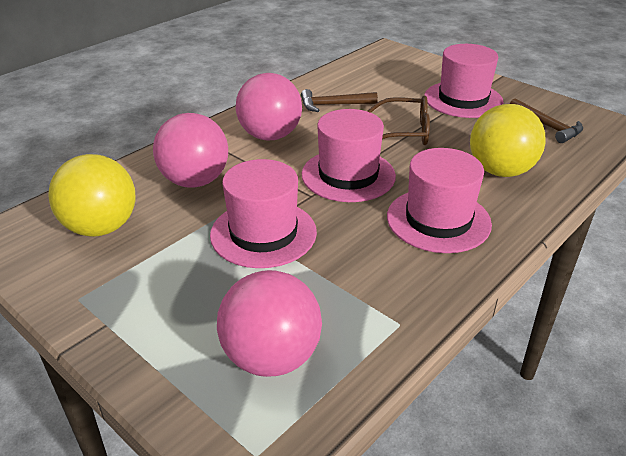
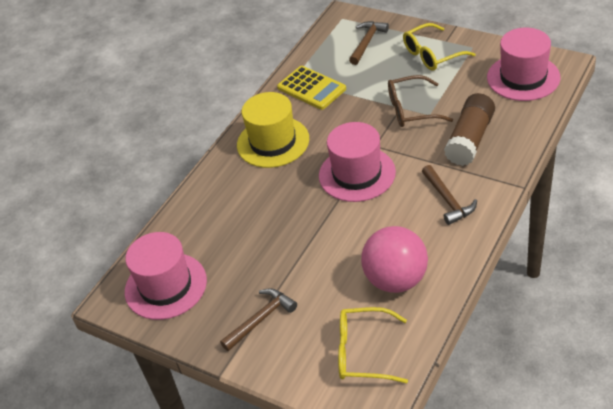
brown glue stick: none = 0 -> [444,93,495,166] = 1
brown hammer: [301,89,378,112] [510,98,583,143] = 2 -> [220,288,297,351] [349,21,389,65] [422,165,477,225] = 3
pink ball: [153,113,228,188] [217,270,322,377] [236,73,302,140] = 3 -> [361,226,428,293] = 1
pink hat: [210,159,317,268] [302,109,396,202] [387,148,492,253] [424,44,504,118] = 4 -> [125,232,207,320] [319,122,396,202] [487,28,560,101] = 3
yellow ball: [48,154,135,237] [470,104,546,177] = 2 -> none = 0
yellow calculator: none = 0 -> [277,66,346,110] = 1
yellow glasses: none = 0 -> [338,307,408,383] [403,23,476,71] = 2
yellow hat: none = 0 -> [237,92,309,168] = 1

